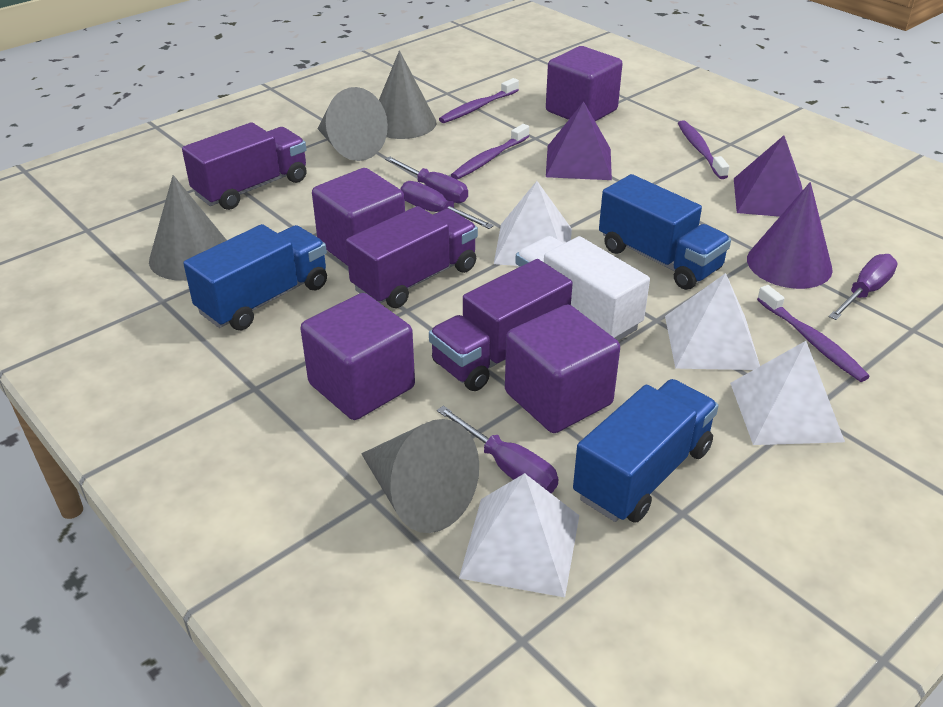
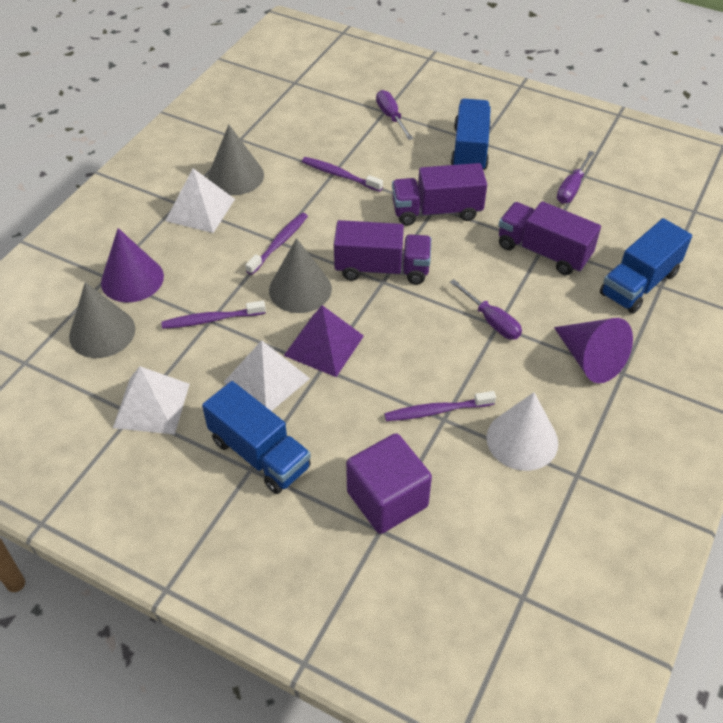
grey cone: [149,175,227,281] [317,87,388,161] [361,419,479,533] [379,50,436,139] = 4 -> [69,282,135,358] [208,125,264,195] [269,238,332,313] = 3
purple cone: [747,182,833,289] = 1 -> [101,228,164,302] [554,318,633,383] = 2
purple cube: [300,293,415,420] [312,168,405,266] [505,304,620,433] [546,46,622,121] = 4 -> [346,433,432,534] = 1
purple pyramid: [546,102,612,180] [734,135,803,217] = 2 -> [284,305,364,377] = 1
purple screwdriver: [385,157,468,203] [401,181,494,229] [437,406,559,493] [829,254,898,320] = 4 -> [376,90,413,140] [450,279,522,340] [557,151,594,204] = 3
white cone: none = 0 -> [486,392,558,471] = 1
white pyramid: [459,473,579,597] [494,181,572,266] [665,273,760,370] [730,341,845,445] = 4 -> [113,366,190,434] [166,168,235,233] [224,340,310,411] = 3
white truck: [515,236,650,341] = 1 -> none = 0

